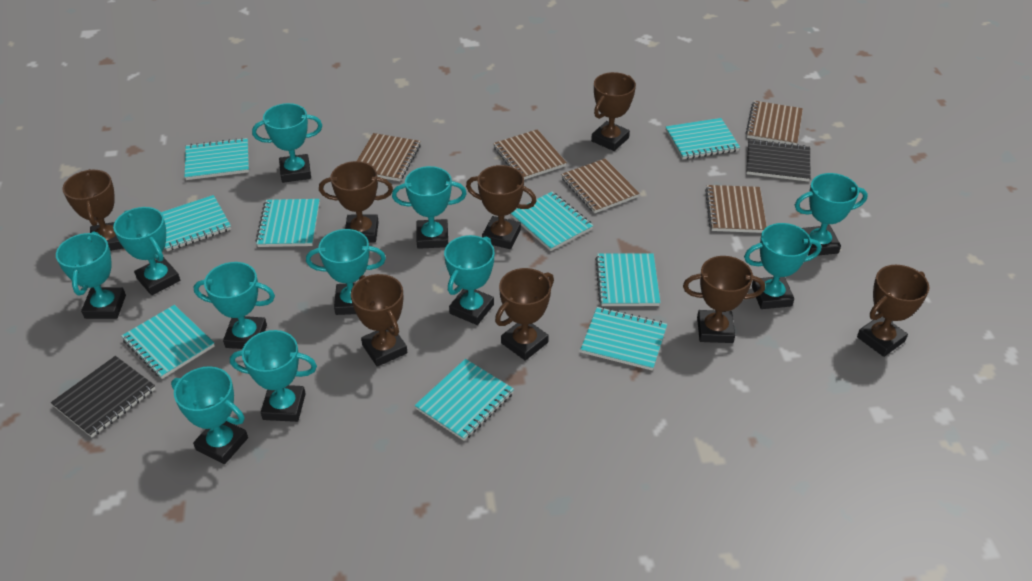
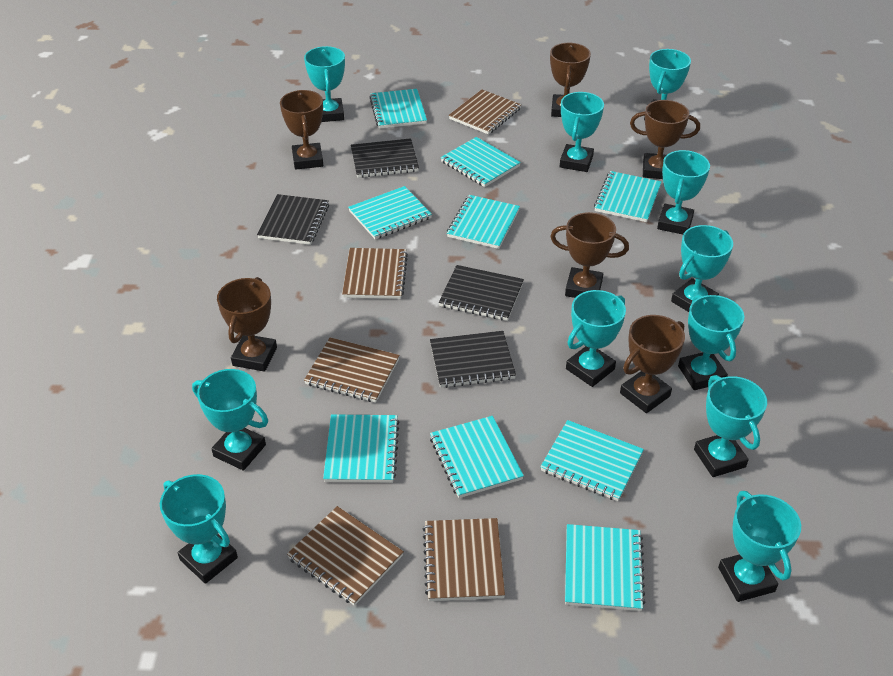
black notebook: [51,356,155,437] [746,139,811,182] = 2 -> [257,194,329,245] [351,138,419,178] [430,331,516,388] [439,265,524,321] = 4
brown trophy: [62,169,123,251] [319,161,393,242] [351,274,407,367] [466,165,536,249] [495,268,554,361] [591,72,636,151] [683,256,765,343] [857,265,929,357] = 8 -> [217,277,277,372] [280,90,323,170] [550,43,591,117] [550,212,629,298] [620,315,685,413] [630,100,700,179] = 6

